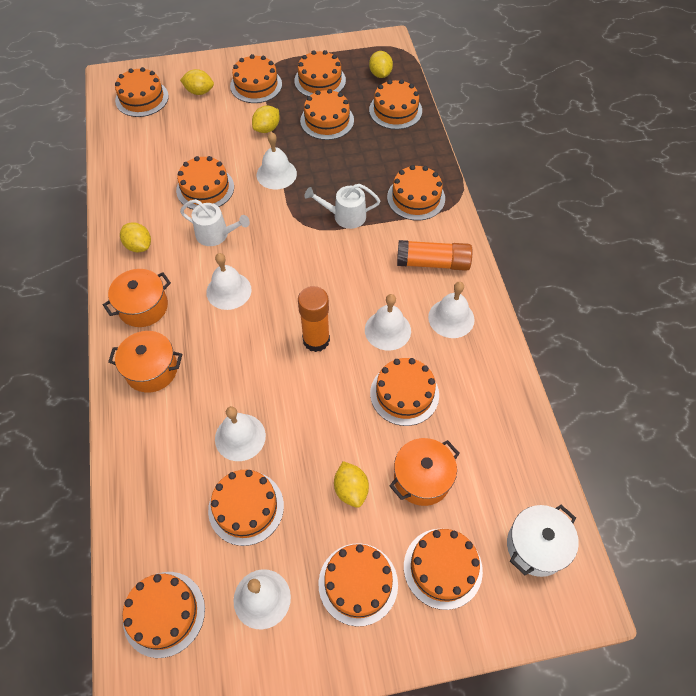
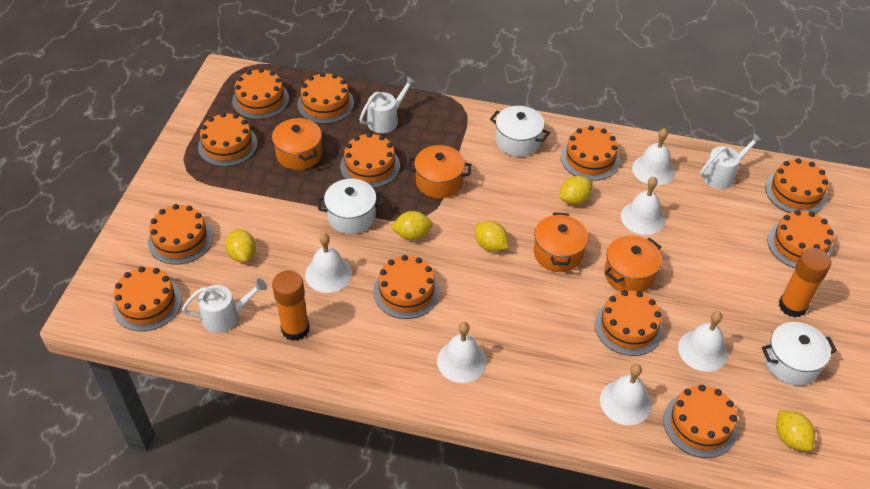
orange pot: [103,269,171,327] [108,331,182,393] [390,438,460,506] = 3 -> [272,118,322,170] [407,145,472,199] [534,212,589,272] [604,235,662,292] = 4
white pot: [507,505,579,577] = 1 -> [317,179,384,234] [490,106,550,157] [762,322,837,386] = 3
white watering can: [180,199,250,246] [304,184,380,229] = 2 -> [182,278,267,333] [359,76,417,133] [700,133,763,189] = 3

